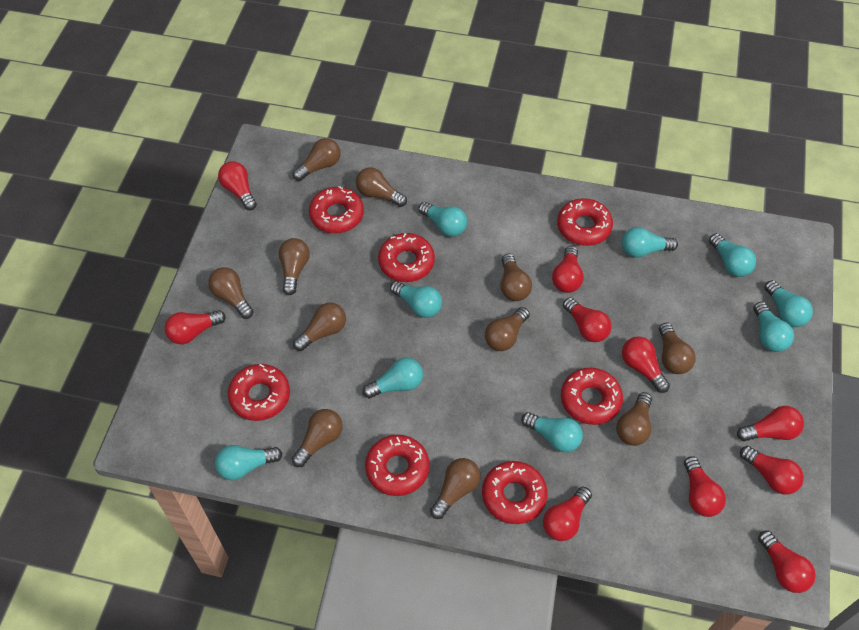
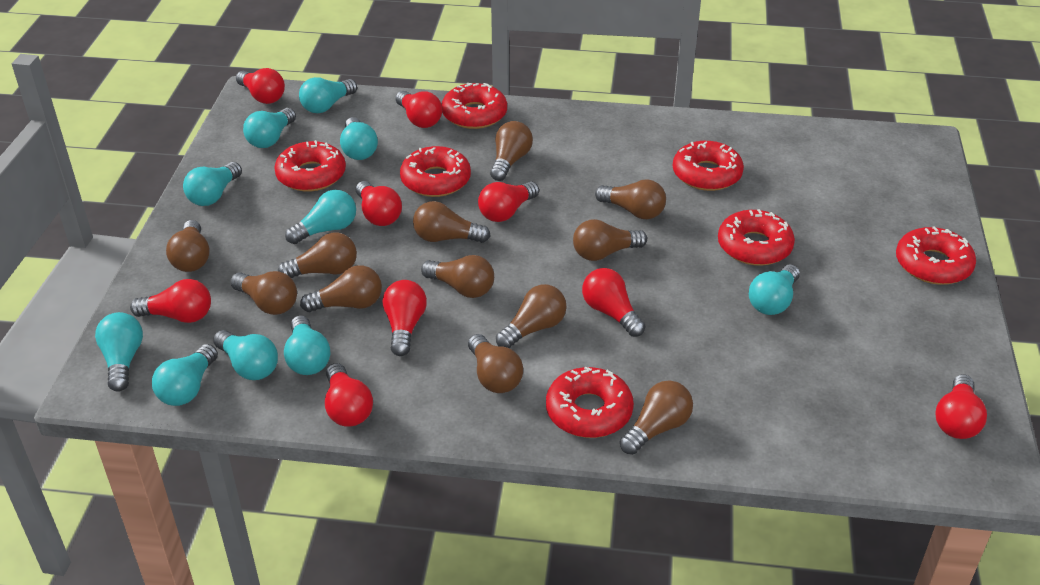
brown light bulb: [208,267,254,319] [279,238,310,295] [292,409,343,467] [293,138,340,181] [293,302,346,351] [356,167,407,207] [430,458,480,519] [485,307,530,351] [500,254,532,301] [616,392,652,446] [659,323,696,374] = 11 -> [166,220,210,272] [230,271,297,315] [278,233,357,278] [300,265,382,312] [413,201,490,243] [421,255,494,298] [468,334,523,393] [490,121,533,181] [496,284,567,348] [573,219,647,261] [595,179,666,219] [620,380,693,455] = 12
red light bulb: [165,310,226,344] [218,161,257,210] [543,487,592,541] [552,246,584,293] [563,297,612,342] [622,336,670,393] [684,456,726,517] [737,406,804,442] [740,446,804,495] [758,531,816,593] = 10 -> [130,279,211,323] [236,68,285,104] [325,363,373,427] [356,181,402,226] [383,280,427,356] [395,91,442,128] [478,181,539,222] [582,268,645,337] [936,374,987,439] = 9
turquoise light bulb: [215,445,282,480] [362,358,423,398] [390,281,442,318] [419,202,467,237] [521,412,583,452] [622,227,678,258] [709,233,756,277] [753,302,794,352] [765,280,813,327] = 9 -> [95,312,143,392] [152,344,218,406] [183,162,242,206] [213,330,278,380] [243,108,296,148] [284,315,330,375] [285,190,356,244] [299,77,357,113] [340,117,378,160] [749,264,800,315] = 10

